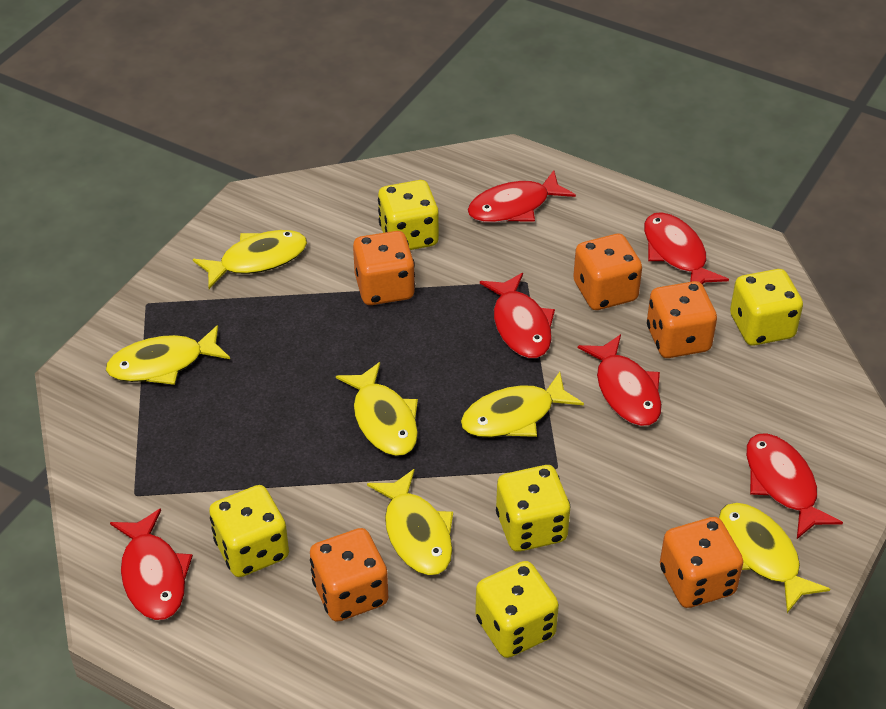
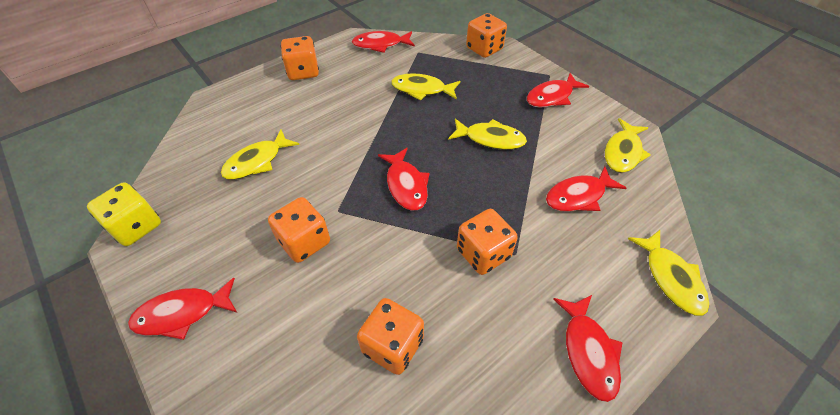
yellow dice: [209,485,289,577] [378,180,439,250] [475,561,559,658] [496,465,570,552] [730,269,803,346] = 5 -> [87,183,161,246] = 1
yellow fish: [106,325,230,385] [193,230,307,289] [336,362,418,456] [367,469,453,575] [461,372,584,438] [719,503,830,613] = 6 -> [221,130,299,180] [391,73,460,101] [448,119,527,150] [605,118,651,173] [628,230,709,316] = 5

